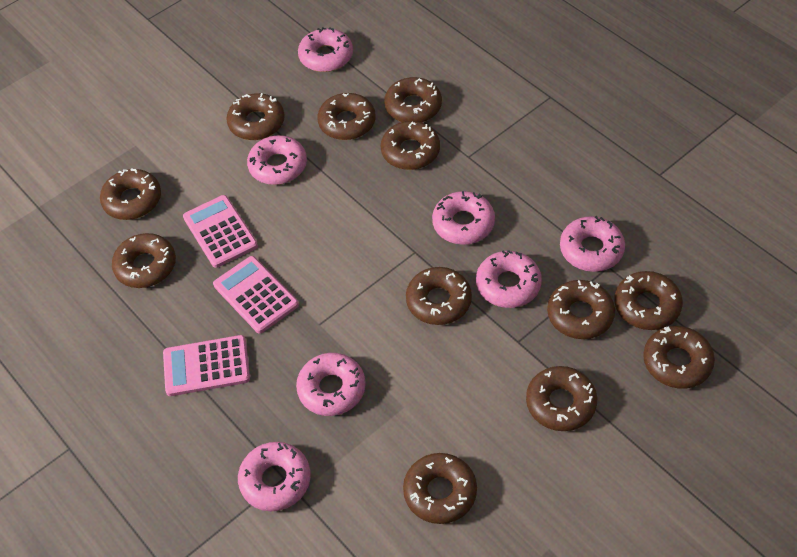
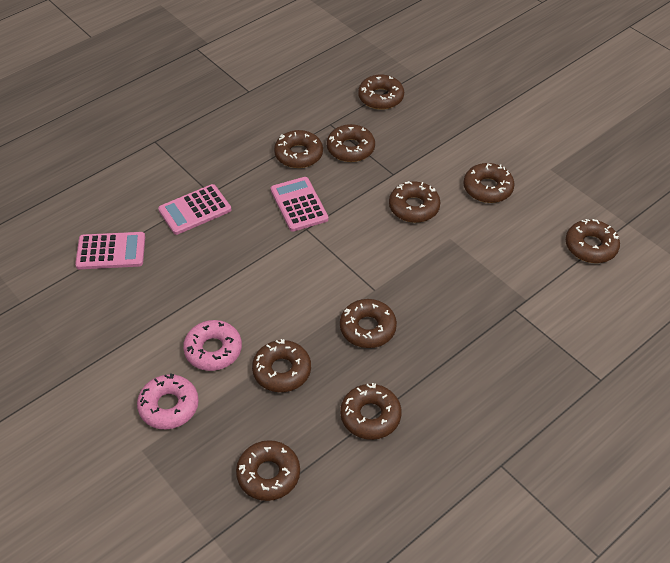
brown donut: [100,168,161,220] [112,233,176,288] [227,93,285,140] [318,93,376,140] [381,121,440,170] [384,77,442,122] [403,453,477,524] [406,267,472,325] [526,366,597,431] [547,280,615,339] [614,271,683,330] [643,326,715,389] = 12 -> [236,440,300,501] [252,339,311,392] [274,130,323,168] [327,124,375,162] [340,299,397,348] [340,383,402,440] [358,75,404,110] [389,181,440,223] [463,163,514,203] [566,219,620,263] = 10
pink donut: [238,442,311,511] [247,135,307,185] [296,353,366,416] [298,27,353,72] [432,191,495,245] [476,250,542,308] [560,216,625,272] = 7 -> [137,373,199,429] [183,320,242,371] = 2

